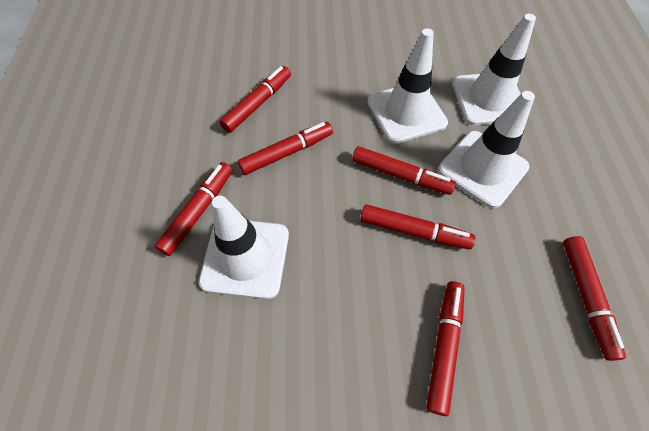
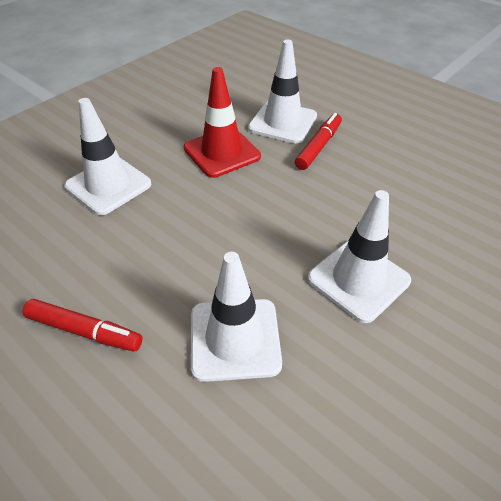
red marker: [155,162,232,256] [220,66,291,133] [238,122,333,175] [352,146,456,195] [360,204,476,250] [426,281,465,416] [563,236,626,361] = 7 -> [23,299,143,351] [295,113,342,170] = 2
red traffic cone: none = 0 -> [184,67,261,178] = 1

